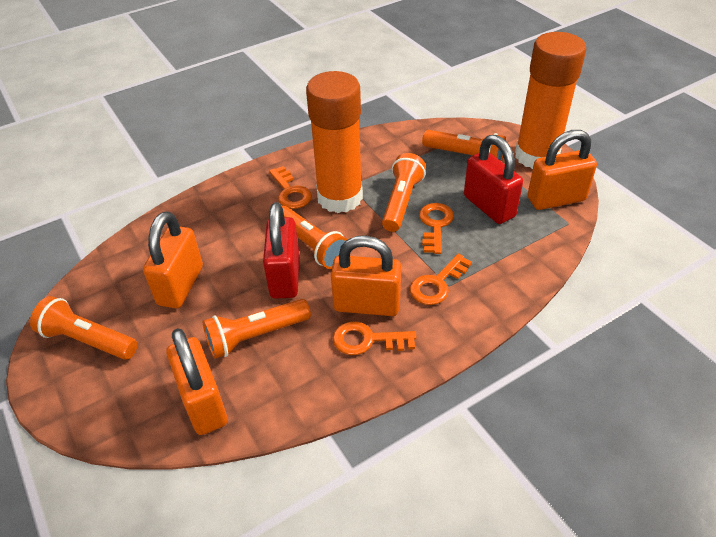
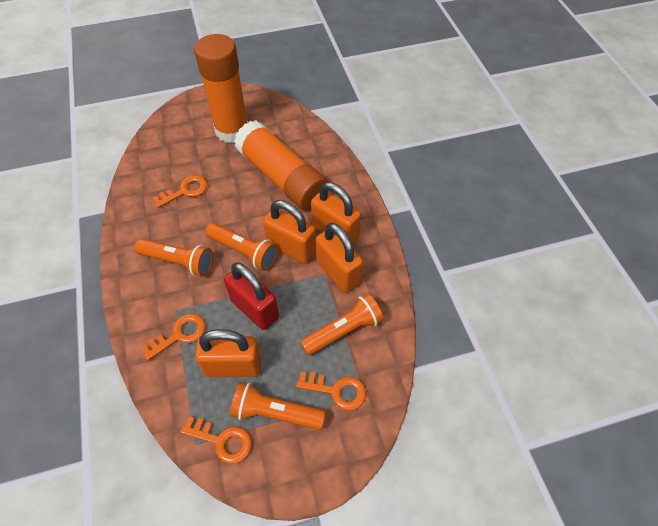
orange flashlight: [30,296,137,360] [203,299,311,359] [282,206,347,269] [382,153,426,232] [422,130,506,162] = 5 -> [135,239,213,276] [205,223,278,271] [230,382,325,430] [300,293,384,356] = 4
red padlock: [263,202,300,299] [464,135,523,224] = 2 -> [224,262,279,330] = 1

